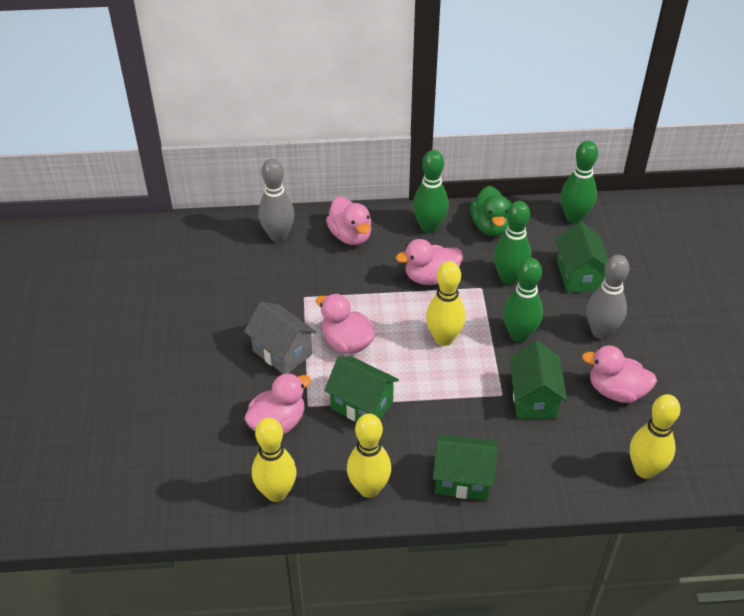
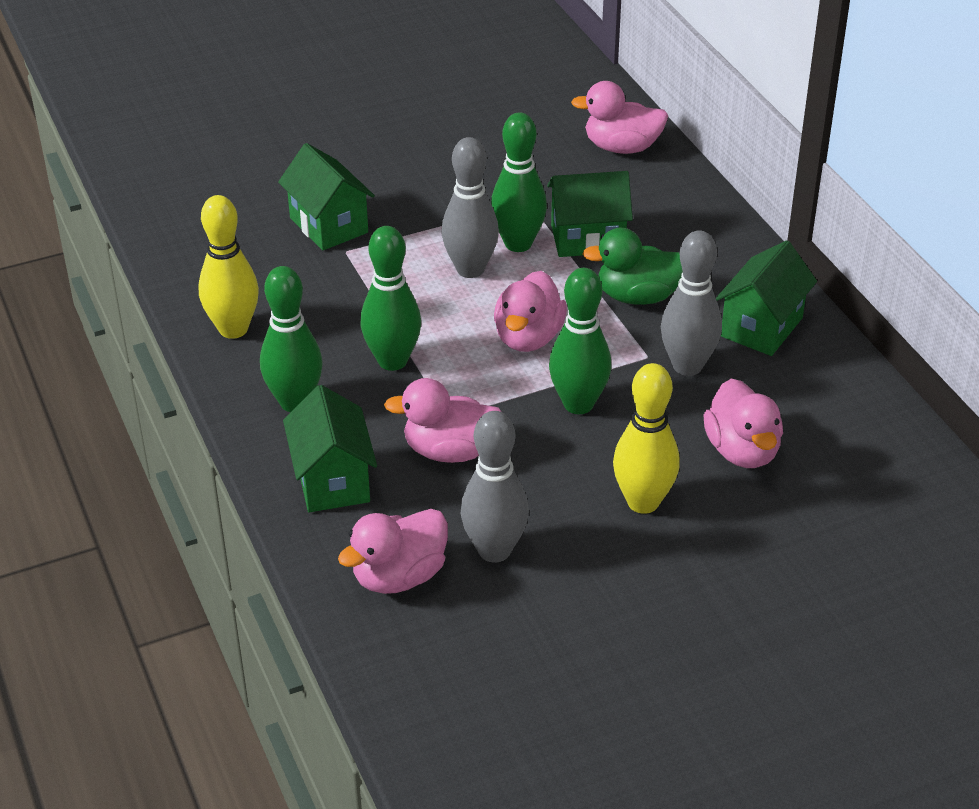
grey bowling pin: [258,159,295,242] [587,255,629,339] = 2 -> [441,137,499,278] [461,411,529,563] [661,230,722,376] = 3
grey house: [244,302,317,374] = 1 -> none = 0
yellow bowling pin: [252,418,297,502] [347,413,391,498] [426,261,466,346] [630,394,681,479] = 4 -> [199,195,259,339] [613,363,680,514] = 2

